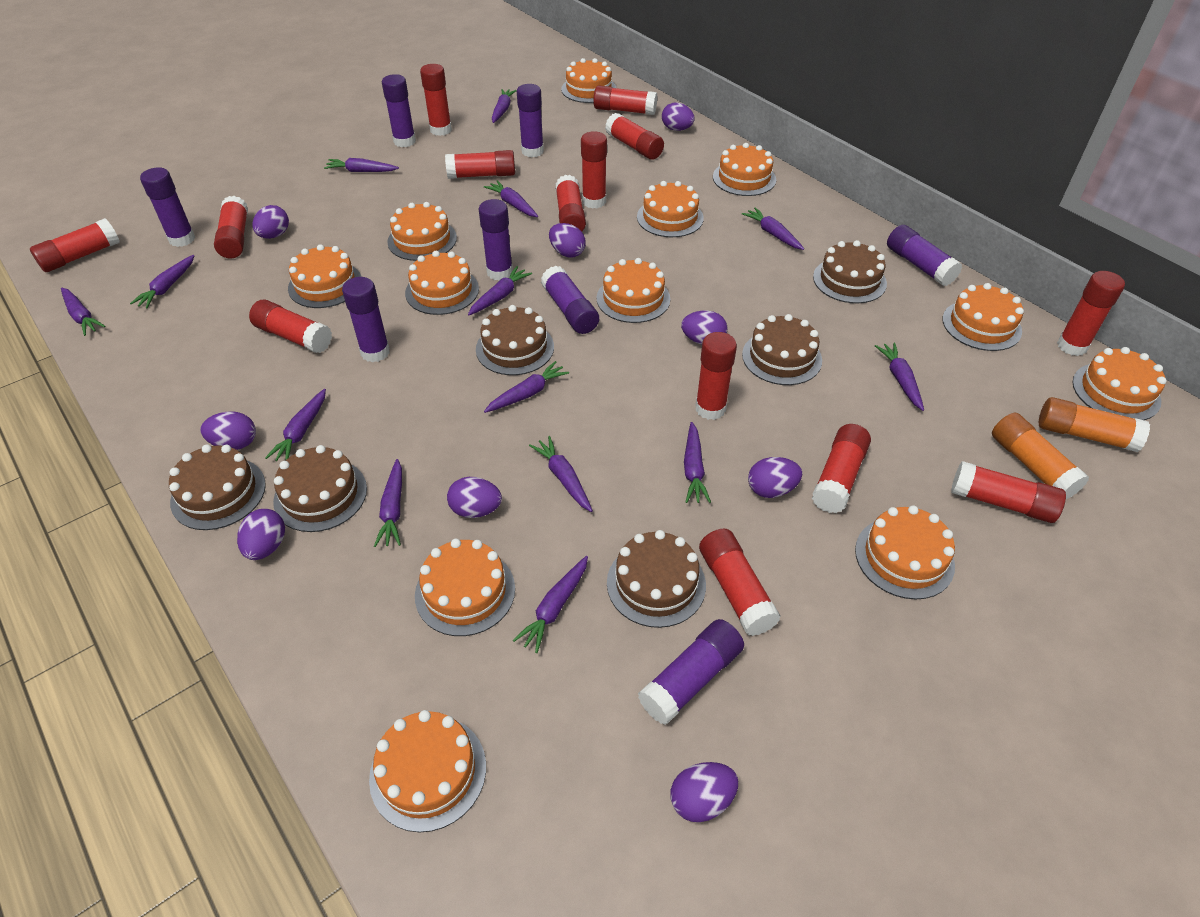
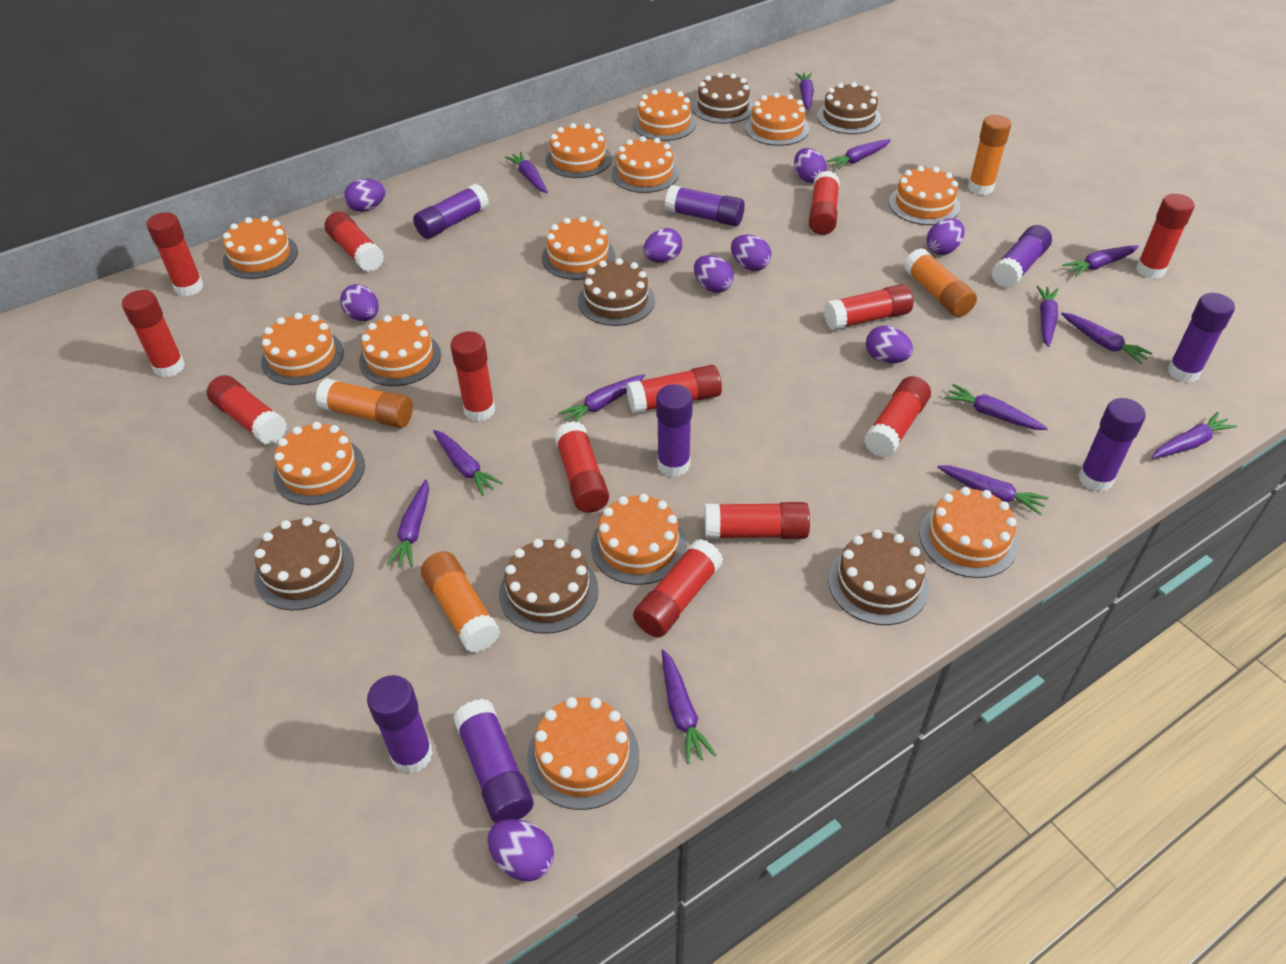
orange cake: [288,244,362,308] [369,710,486,832] [387,202,457,261] [405,251,479,315] [415,539,515,636] [561,58,616,103] [597,258,670,323] [637,181,704,237] [713,143,776,196] [855,505,955,600] [943,283,1024,351] [1072,347,1167,420] = 12 -> [223,216,298,279] [261,313,344,385] [273,422,365,505] [359,314,441,386] [527,697,639,810] [542,216,615,280] [546,123,612,178] [591,494,687,585] [612,136,679,193] [633,88,696,141] [745,93,810,146] [889,166,960,225] [919,487,1018,578] = 13
orange glue stick: [992,413,1089,500] [1039,397,1150,452] = 2 -> [316,378,413,428] [421,551,500,653] [904,248,977,317] [968,115,1011,195] = 4
purple carrot: [61,288,105,336] [130,255,194,308] [265,389,326,461] [324,158,399,172] [374,459,402,547] [468,266,532,315] [484,180,538,217] [484,361,569,413] [492,89,517,123] [513,556,588,653] [529,436,593,512] [684,422,711,503] [742,207,804,250] [875,343,924,411] = 14 -> [386,480,429,567] [433,430,503,496] [505,152,548,193] [558,374,645,422] [662,650,716,764] [795,73,814,110] [826,139,891,170] [937,465,1048,515] [945,384,1048,430] [1036,286,1059,347] [1061,312,1153,364] [1062,246,1139,277] [1152,412,1237,459] = 13
red glue stick: [30,218,120,272] [214,196,248,259] [249,299,332,353] [420,64,452,136] [445,150,515,179] [555,175,586,232] [581,131,607,209] [593,85,657,115] [605,113,664,160] [695,332,737,420] [699,529,781,636] [812,424,871,513] [951,461,1066,523] [1057,271,1125,356] = 14 -> [122,290,185,377] [147,212,204,296] [207,375,287,445] [325,212,384,272] [450,331,495,422] [555,421,609,513] [626,365,722,414] [633,539,723,637] [705,502,810,539] [809,170,840,235] [824,284,913,330] [864,376,931,457] [1136,194,1195,279] = 13

